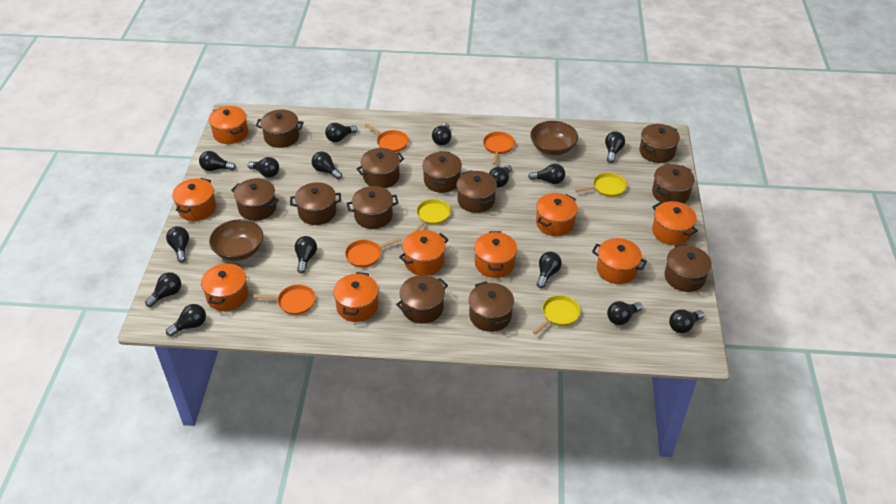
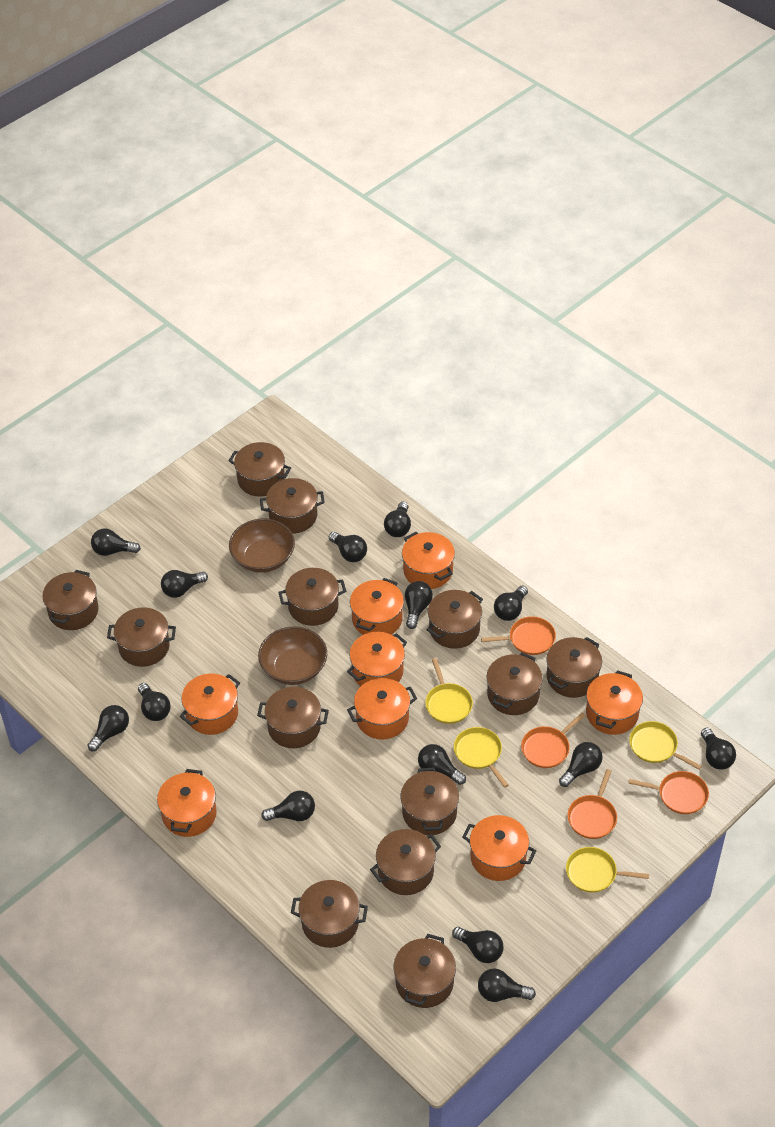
black light bulb: [145,272,181,307] [166,226,189,263] [166,304,206,336] [199,151,236,171] [248,157,279,178] [295,236,317,274] [312,152,342,179] [325,123,357,142] [432,123,451,145] [489,165,512,188] [528,164,565,184] [536,252,562,288] [605,131,625,163] [607,301,643,325] [669,309,704,333] = 15 -> [88,705,129,752] [91,528,141,556] [138,683,171,721] [161,570,208,598] [261,791,315,821] [329,532,367,562] [384,502,411,537] [405,581,433,629] [418,744,466,785] [452,927,504,963] [478,968,536,1002] [494,586,528,621] [559,742,602,787] [701,728,736,770] = 14
brown pot: [231,178,279,221] [256,110,304,148] [290,182,341,225] [347,186,399,229] [356,148,404,188] [396,275,448,324] [422,151,462,193] [456,170,497,213] [468,281,514,332] [639,124,680,163] [652,164,695,203] [665,244,712,292] = 12 -> [42,570,99,630] [107,607,176,667] [228,442,291,497] [257,687,329,748] [260,478,325,534] [278,568,346,626] [291,880,368,948] [370,829,441,895] [394,934,456,1008] [401,767,459,835] [427,590,483,649] [486,652,543,715] [546,637,602,698] = 13
orange pot: [172,178,216,221] [201,262,248,311] [209,106,248,144] [333,272,379,322] [399,230,448,275] [474,231,517,278] [536,193,578,236] [592,238,647,284] [652,201,698,245] = 9 -> [157,769,217,837] [180,674,240,735] [347,632,407,686] [347,678,417,740] [350,578,404,635] [402,532,455,589] [462,815,536,881] [586,670,643,735] = 8
yellow pan: [413,199,451,232] [533,295,581,335] [575,172,627,197] = 3 -> [425,658,473,724] [454,727,508,788] [566,847,649,893] [629,721,702,770] = 4

